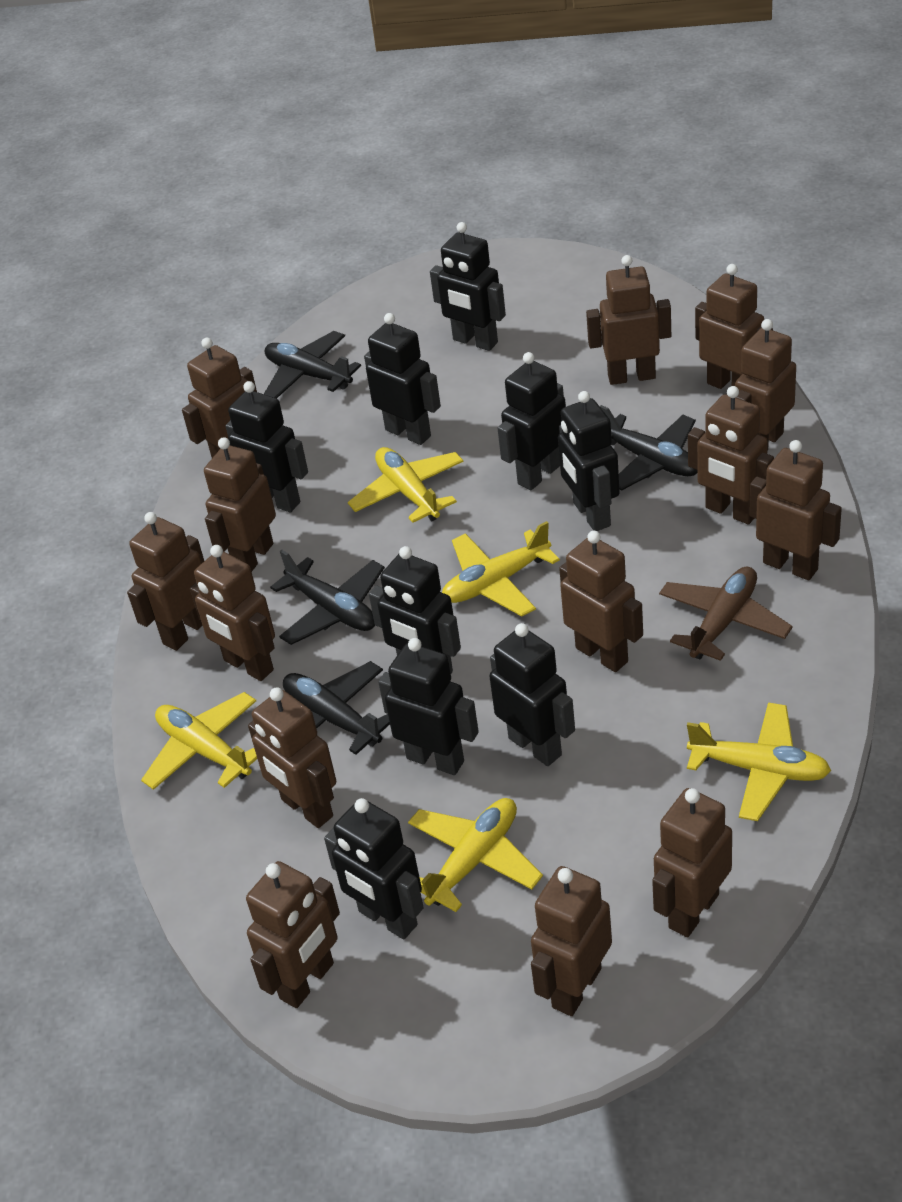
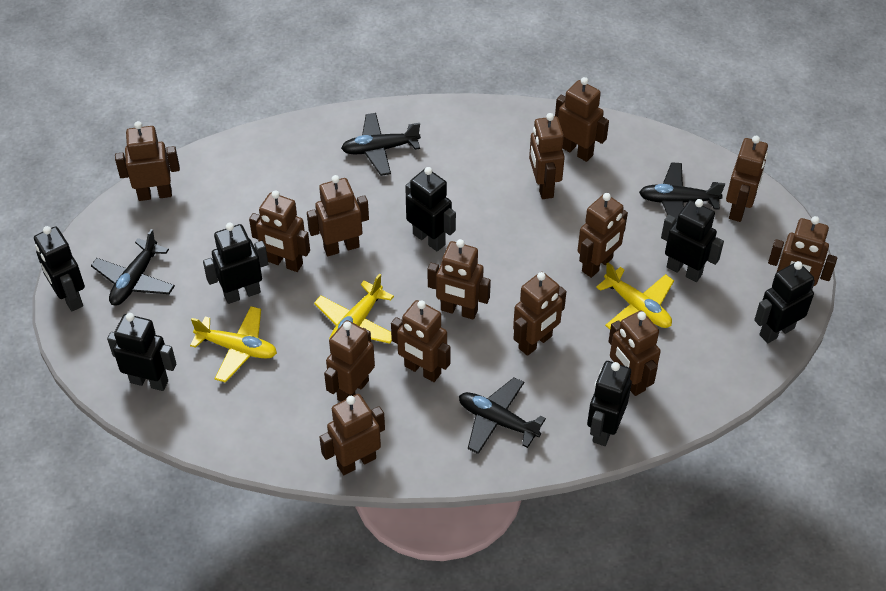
black robot: [225,381,308,512] [324,798,424,939] [364,313,441,445] [369,546,461,673] [378,638,479,775] [430,222,506,351] [489,623,575,766] [498,352,566,491] [558,391,620,531] = 9 -> [34,226,85,311] [107,313,176,391] [203,223,268,304] [405,167,456,251] [587,361,632,446] [661,199,724,282] [754,261,815,343] = 7
brown plane: [659,567,793,661] = 1 -> none = 0
yellow plane: [141,692,257,790] [348,447,464,523] [408,798,543,912] [442,521,560,616] [687,702,831,821] = 5 -> [190,306,277,383] [314,274,394,344] [596,263,674,329] = 3

